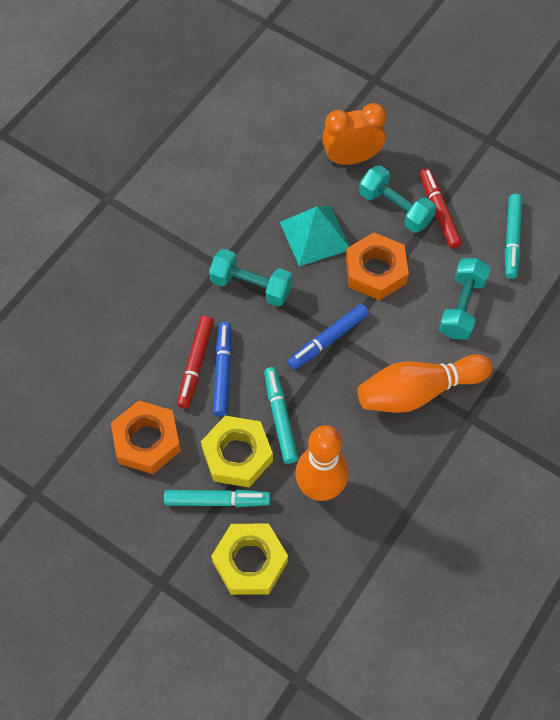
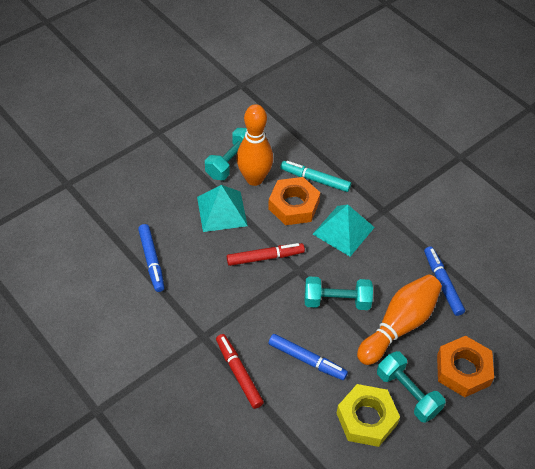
blue marker: [213,322,232,417] [288,304,369,370] = 2 -> [138,224,165,292] [268,334,348,380] [424,246,465,316] = 3
orange clock: [322,103,387,165] = 1 -> none = 0
turquoise marker: [164,489,270,507] [264,367,298,464] [505,194,522,279] = 3 -> [280,161,351,192] = 1
turquoise pyramid: [280,206,350,267] = 1 -> [197,185,248,232] [313,205,375,256] = 2
yellow nut: [201,416,273,487] [211,524,288,595] = 2 -> [336,384,400,447] = 1

